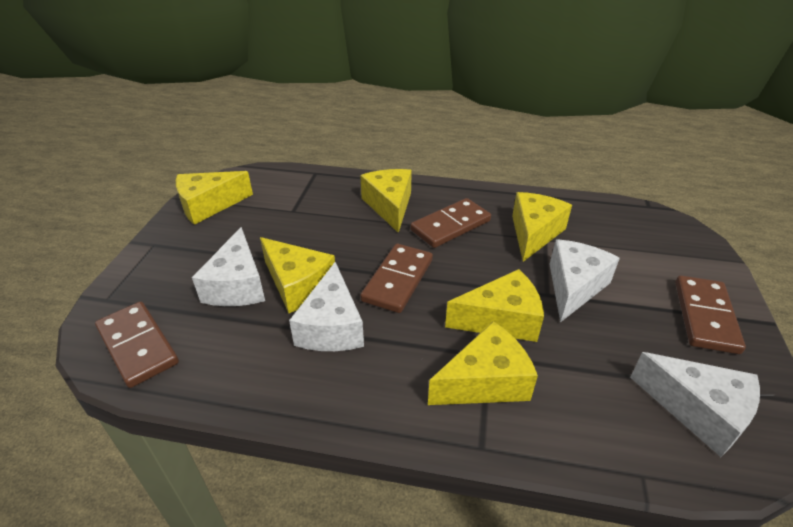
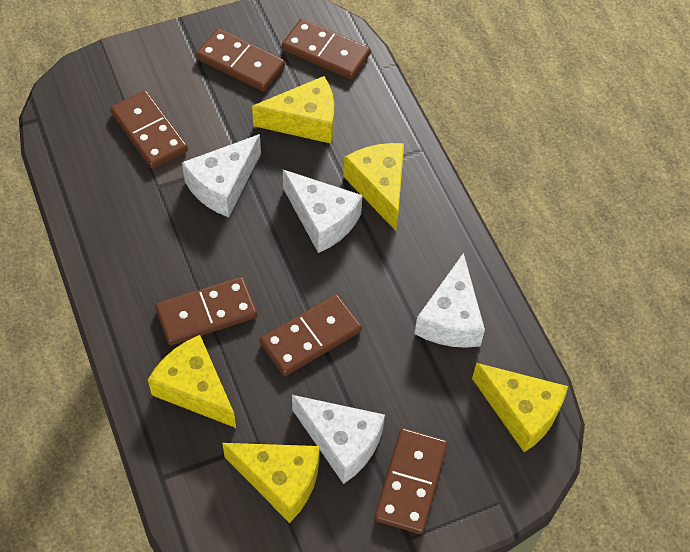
brown domino: [95,301,179,388] [360,244,433,313] [410,198,491,248] [675,276,746,354] = 4 -> [110,90,188,169] [155,277,257,345] [196,28,285,92] [260,294,362,376] [282,19,371,79] [375,428,448,534] = 6
yellow cheese: [176,171,253,225] [260,237,335,313] [360,169,412,233] [428,321,538,405] [445,269,544,342] [512,192,572,262] = 6 -> [148,335,236,428] [222,443,320,523] [252,76,334,144] [343,143,404,231] [472,363,568,452] = 5

